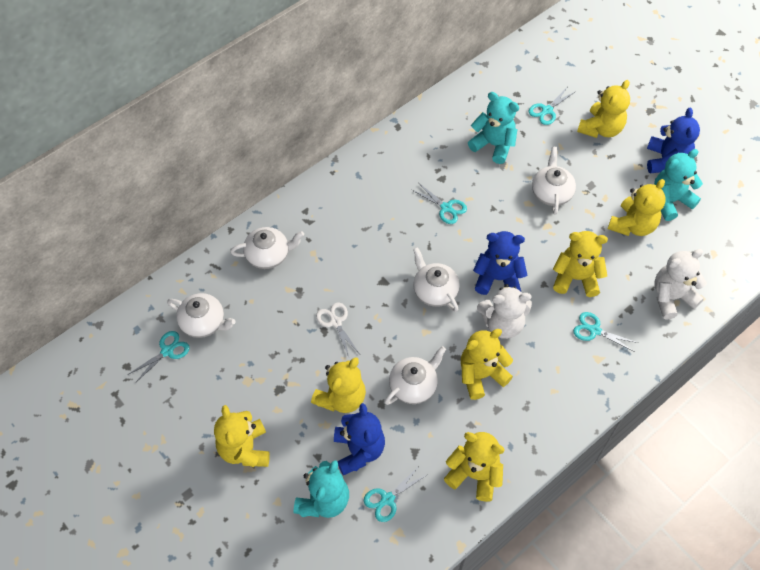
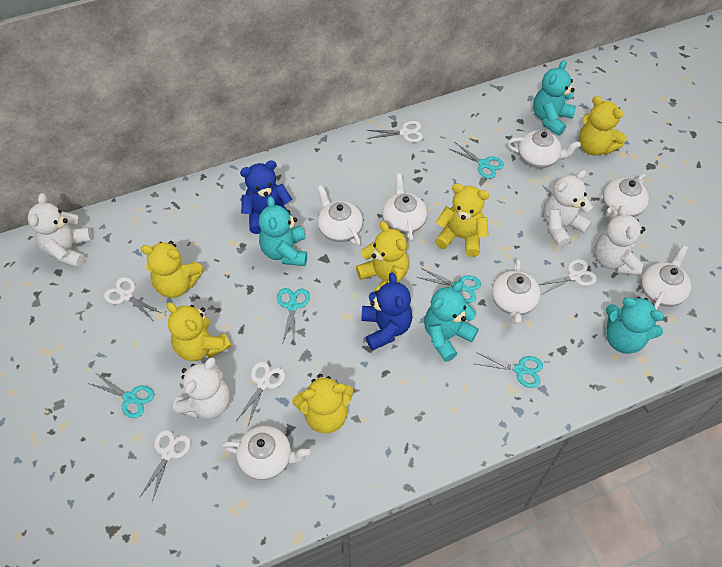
blue teddy bear: [334,403,385,475] [473,231,528,295] [647,108,700,173] = 3 -> [240,160,292,234] [361,273,412,351] = 2
turquoise teddy bear: [294,460,349,518] [468,92,519,164] [654,149,703,221] = 3 -> [259,196,307,266] [424,281,479,362] [533,60,576,136] [606,297,664,354] = 4
white scissors: [316,302,360,357] = 1 -> [104,277,163,320] [139,430,191,502] [236,362,285,425] [367,121,423,142] [538,259,597,295] = 5
white teapot: [167,293,236,338] [230,227,304,269] [385,346,446,405] [413,247,460,312] [532,147,576,215] = 5 -> [222,426,310,480] [318,185,363,246] [382,173,427,242] [492,259,540,324] [507,130,581,168] [603,174,649,219] [641,245,691,310] = 7
white teddy bear: [477,284,532,339] [654,249,707,320] = 2 -> [28,193,92,268] [173,357,230,419] [543,170,593,247] [594,206,645,275] = 4
yellow teddy bear: [214,405,270,467] [311,357,366,413] [444,432,505,502] [461,329,513,400] [553,231,608,297] [577,80,630,138] [608,179,666,236] = 7 -> [141,241,204,298] [167,303,231,361] [292,374,353,433] [356,221,409,292] [435,183,489,257] [579,96,627,155] = 6

